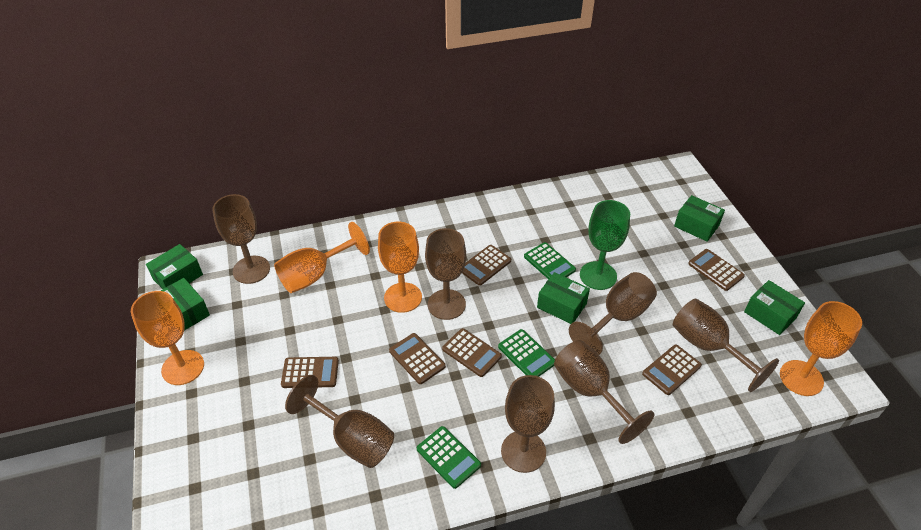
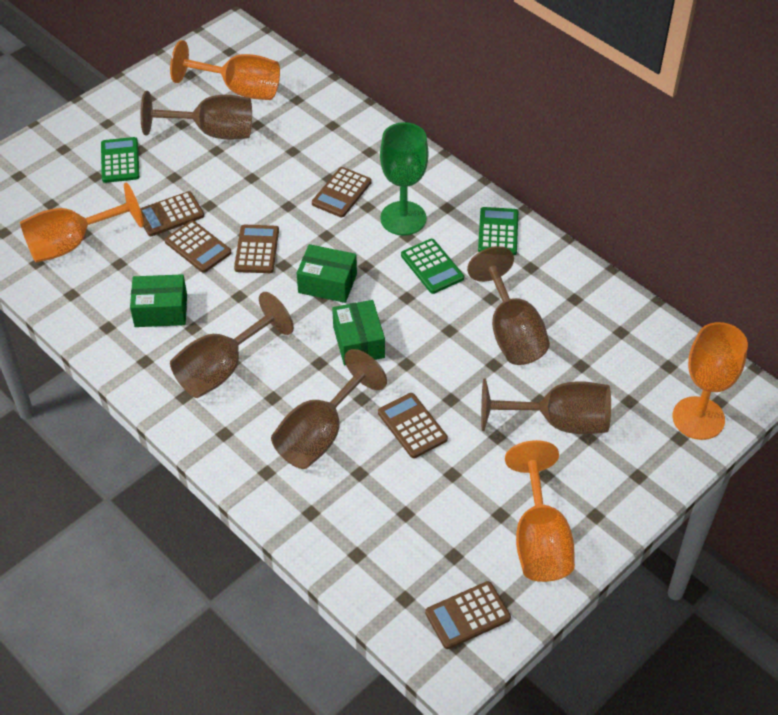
brown goblet: [212,194,270,284] [285,375,394,468] [425,228,466,320] [501,375,555,473] [554,340,654,444] [569,272,657,355] [673,299,779,392] = 7 -> [140,91,252,140] [170,292,294,398] [271,349,387,469] [467,246,550,365] [481,378,611,434] = 5
green box: [146,244,203,289] [161,278,210,331] [537,272,590,324] [674,195,725,242] [744,280,805,335] = 5 -> [130,274,187,327] [297,244,357,303] [332,300,385,365] = 3

